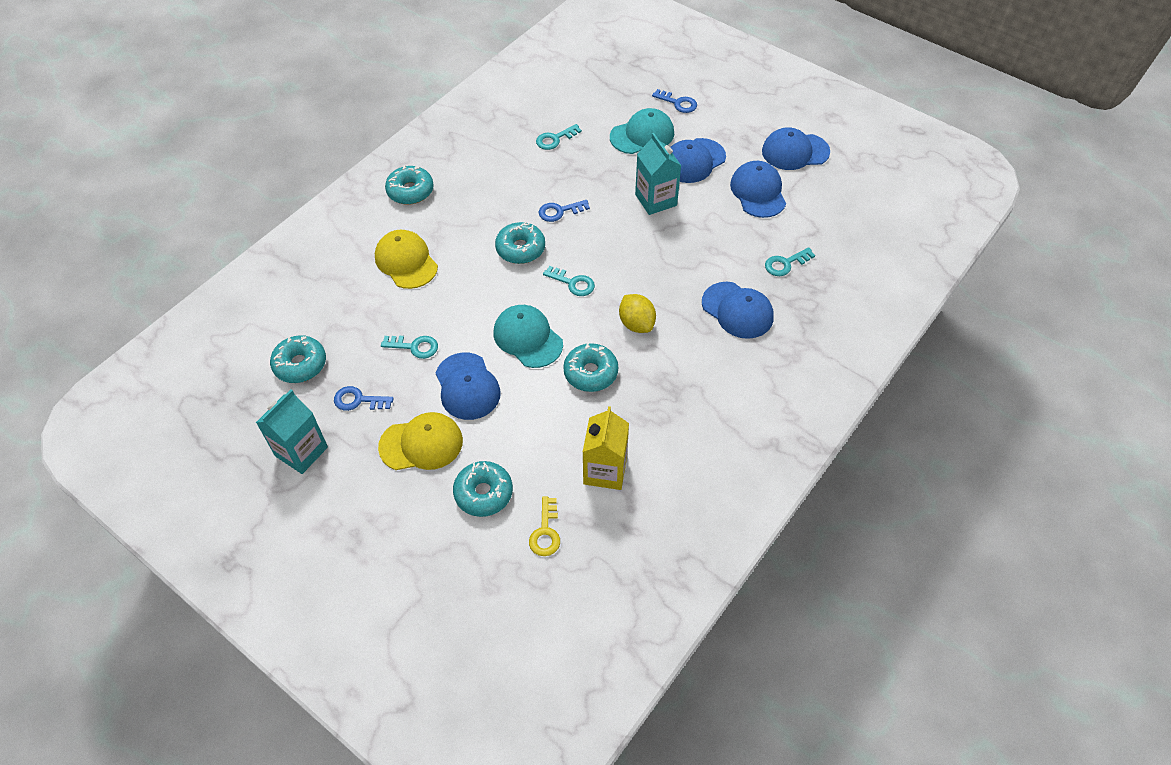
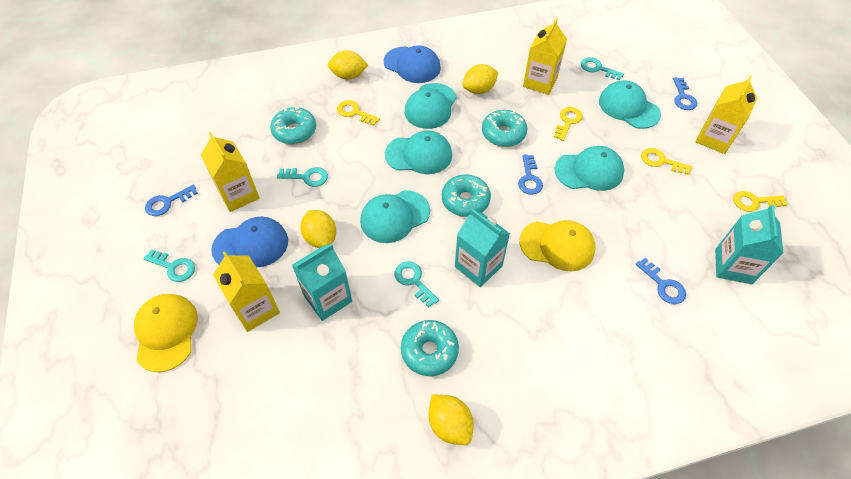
blue cap: [436,353,501,420] [670,138,726,183] [702,282,774,339] [730,161,786,218] [762,127,830,170] = 5 -> [211,217,288,267] [383,45,441,83] = 2
blue key: [334,386,394,411] [538,200,590,222] [652,89,697,113] = 3 -> [145,185,198,216] [518,155,543,195] [636,258,686,304] [673,77,697,110] = 4
turquoise cap: [494,305,563,368] [610,108,674,154] = 2 -> [360,190,430,243] [385,130,452,174] [405,83,457,129] [555,146,624,191] [599,80,661,129] = 5
turquoise carton: [256,389,328,474] [635,133,681,215] = 2 -> [292,244,352,321] [455,208,510,287] [715,204,783,284] = 3
turquoise donut: [270,335,326,383] [385,165,434,205] [453,461,513,517] [495,221,545,264] [563,343,618,392] = 5 -> [270,107,316,144] [401,320,459,376] [442,175,491,217] [482,110,527,147] = 4
yellow carton: [583,406,629,490] = 1 -> [201,132,260,212] [213,251,280,332] [523,18,567,95] [696,76,757,154] = 4
yellow key: [529,497,560,556] = 1 -> [337,100,380,126] [554,107,583,141] [641,148,692,175] [733,191,788,212] = 4
yellow lemon: [619,294,656,333] = 1 -> [300,210,336,248] [328,50,368,80] [428,395,474,445] [462,64,498,94] = 4

